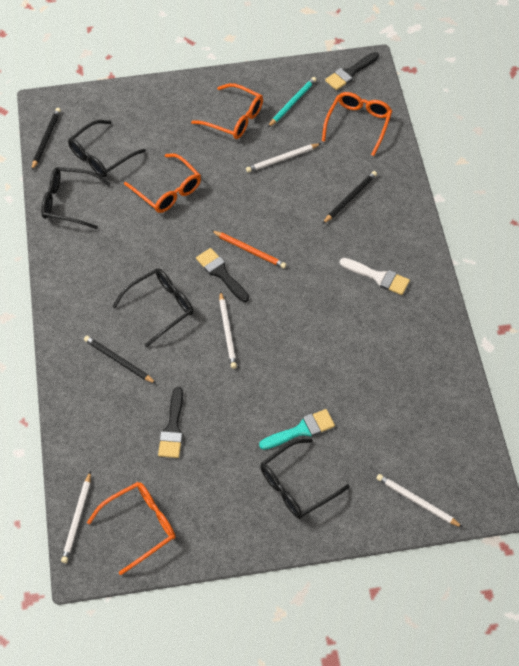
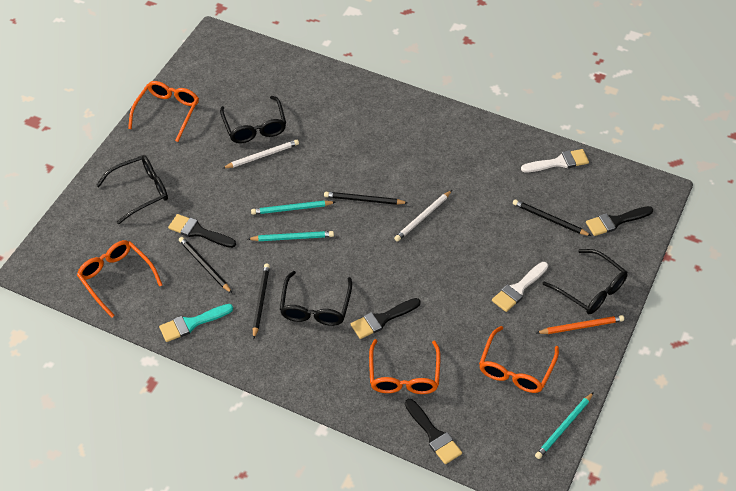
black brush: [158,387,183,458] [196,248,249,302] [325,52,379,90] = 3 -> [168,214,236,248] [351,298,421,339] [405,399,462,464] [586,206,653,236] = 4
black pencil: [32,108,61,170] [84,336,157,384] [323,171,377,224] = 3 -> [179,237,232,293] [253,264,270,339] [324,192,408,205] [513,199,591,236] = 4
turquoise pencil: [268,77,317,127] = 1 -> [248,231,334,241] [251,200,336,215] [535,392,594,459] = 3
white brush: [340,258,410,295] = 1 -> [492,262,548,312] [521,149,589,172] = 2
white pencil: [61,471,91,563] [219,291,237,369] [246,143,321,173] [376,474,463,528] = 4 -> [222,140,299,169] [394,190,452,241] = 2

